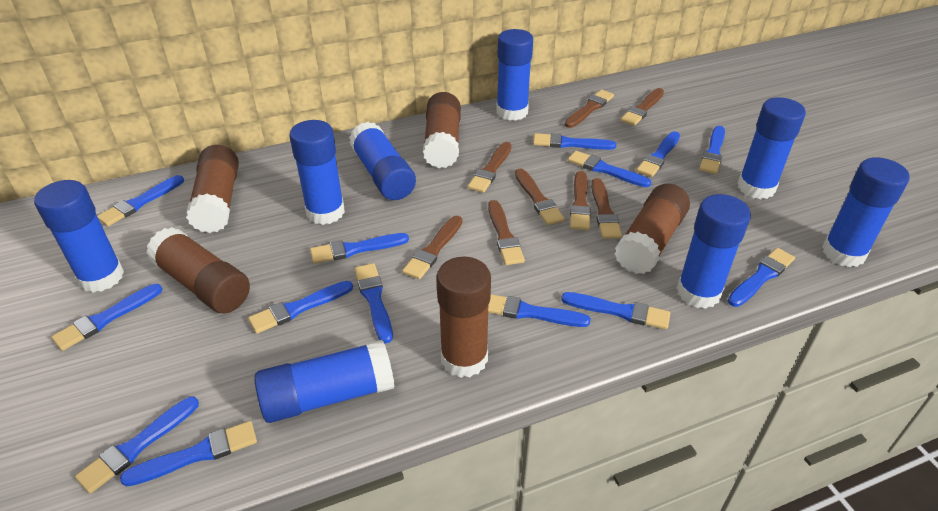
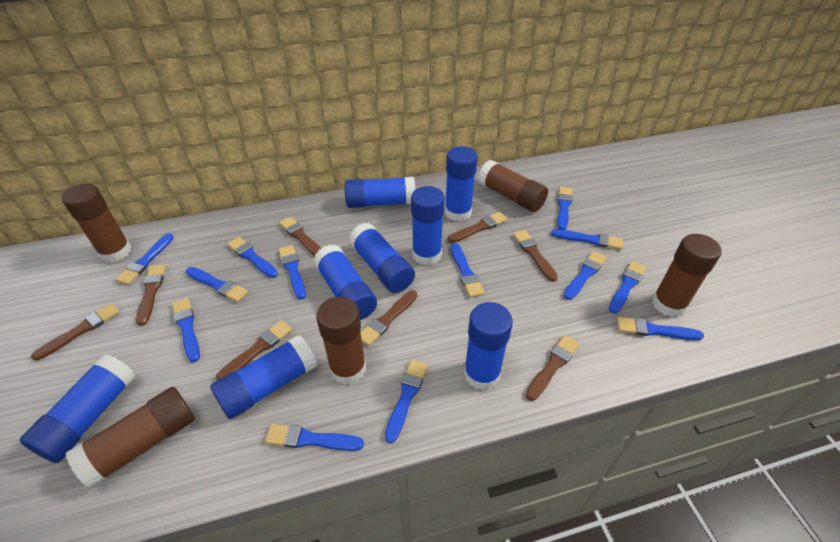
blue brush: [51,284,162,351] [75,397,199,494] [97,175,184,226] [120,421,257,487] [248,281,353,334] [310,233,409,264] [355,263,393,344] [488,294,591,327] [533,133,616,150] [561,292,670,329] [568,151,651,187] [636,131,680,177] [699,126,725,174] [728,248,795,307] = 14 -> [116,233,174,285] [172,298,200,363] [186,267,248,302] [227,237,278,278] [265,424,364,451] [279,245,306,299] [385,359,428,443] [450,243,484,297] [551,229,623,250] [557,186,573,230] [564,251,607,300] [609,261,647,313] [617,317,704,340] = 13

